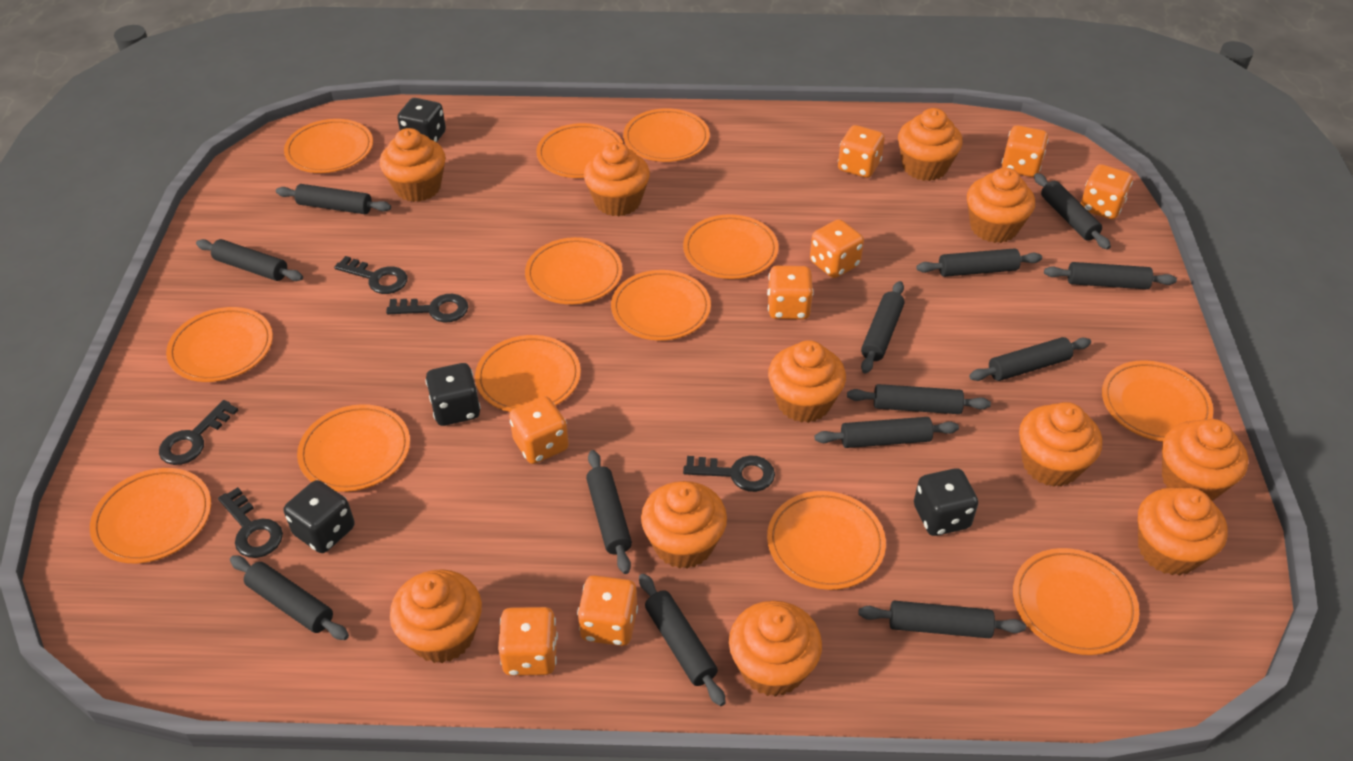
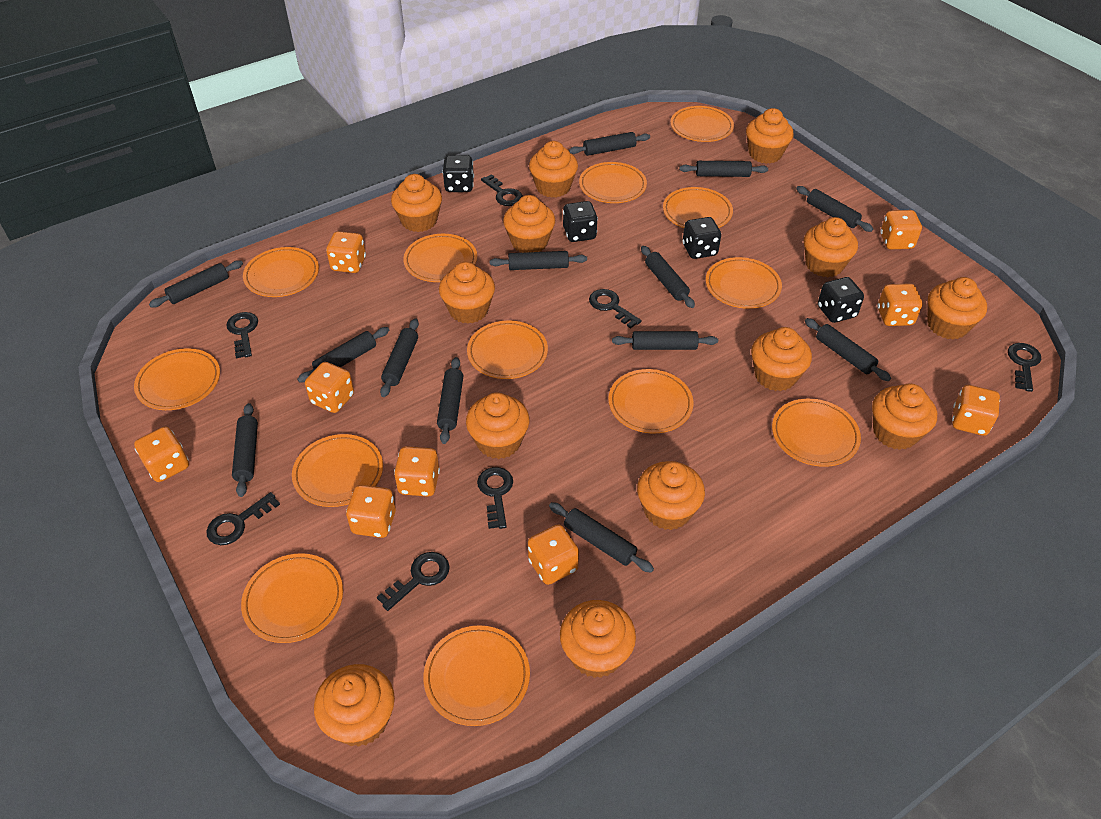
black key: [159,400,239,465] [218,487,283,558] [334,256,407,294] [386,294,468,322] [683,455,775,492] = 5 -> [206,492,280,545] [226,312,258,358] [377,552,450,611] [477,467,513,529] [481,174,523,206] [589,289,642,329] [1008,343,1041,392] = 7
orange cupcake: [380,128,446,202] [390,569,482,663] [584,142,650,216] [641,481,727,569] [729,601,822,697] [768,340,846,423] [898,108,963,181] [967,167,1035,243] [1019,402,1102,487] [1138,487,1228,575] [1162,419,1248,501] = 11 -> [314,664,395,747] [391,174,442,232] [439,262,495,324] [466,392,530,459] [503,195,555,253] [529,141,578,198] [560,600,636,678] [637,461,705,530] [746,108,794,164] [751,327,812,391] [804,217,858,277] [872,384,937,450] [927,277,987,339] = 13
orange dice: [498,607,558,676] [509,396,569,464] [577,575,638,646] [767,266,814,320] [810,219,864,278] [838,125,885,178] [1002,125,1049,177] [1081,164,1133,219] = 8 -> [134,427,189,482] [305,362,354,413] [326,231,366,273] [346,485,396,538] [394,446,440,497] [528,524,579,585] [878,283,922,326] [880,210,922,249] [952,385,1000,436] = 9

